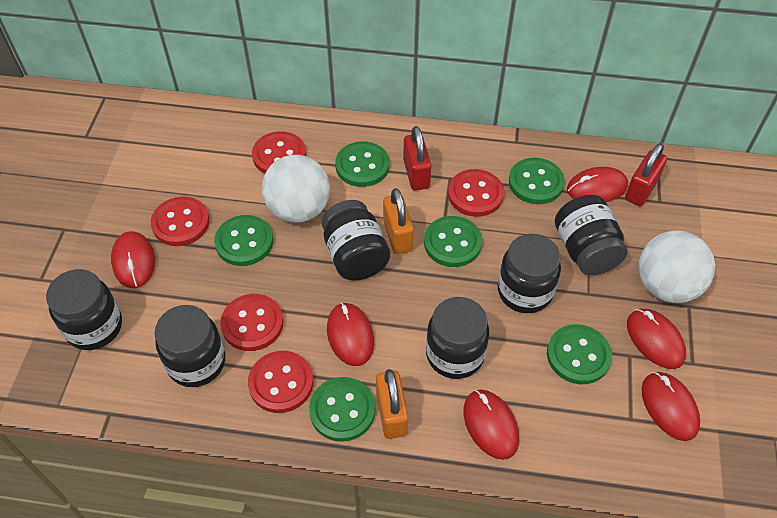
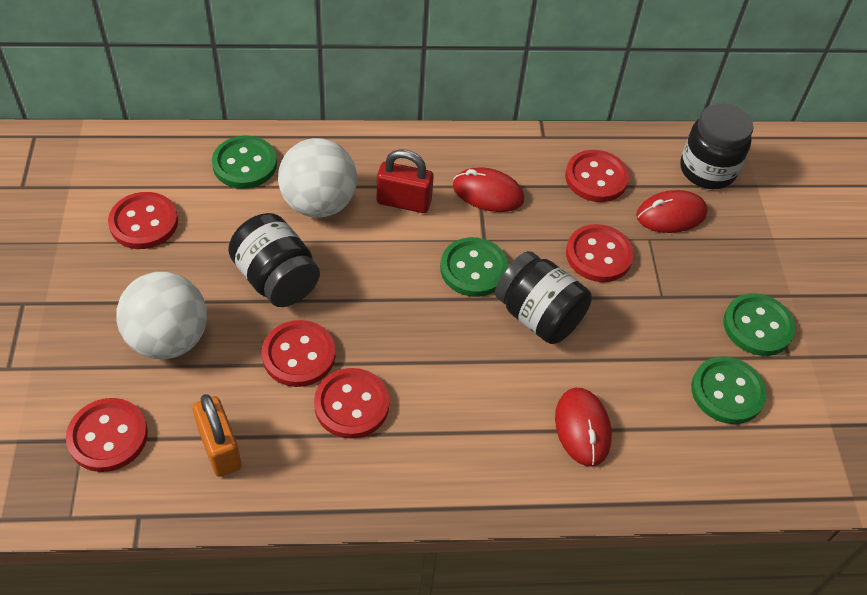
black jar: [46,269,122,350] [155,305,225,387] [322,200,390,280] [426,297,489,379] [498,234,561,313] [555,195,627,275] = 6 -> [228,213,320,307] [495,251,592,344] [681,103,754,189] = 3
green button: [214,215,273,266] [309,377,376,442] [335,141,389,187] [424,216,482,267] [509,158,565,204] [547,324,612,384] = 6 -> [212,136,277,189] [440,237,509,297] [691,356,767,424] [723,293,795,356] = 4
orange padlock: [376,369,408,439] [383,188,414,254] = 2 -> [192,394,242,477] = 1
red button: [151,196,209,246] [220,294,283,351] [248,351,313,413] [252,131,306,173] [448,169,504,217] = 5 -> [66,398,148,472] [108,192,178,249] [262,320,335,387] [314,368,390,439] [565,150,629,202] [566,224,634,282] = 6
red mouse: [111,231,155,288] [327,302,374,366] [463,389,519,460] [567,167,628,202] [627,309,686,369] [642,372,700,441] = 6 -> [453,167,524,212] [555,387,612,467] [636,190,708,233] = 3
red padlock: [403,126,431,191] [625,143,667,206] = 2 -> [377,149,434,213] = 1

